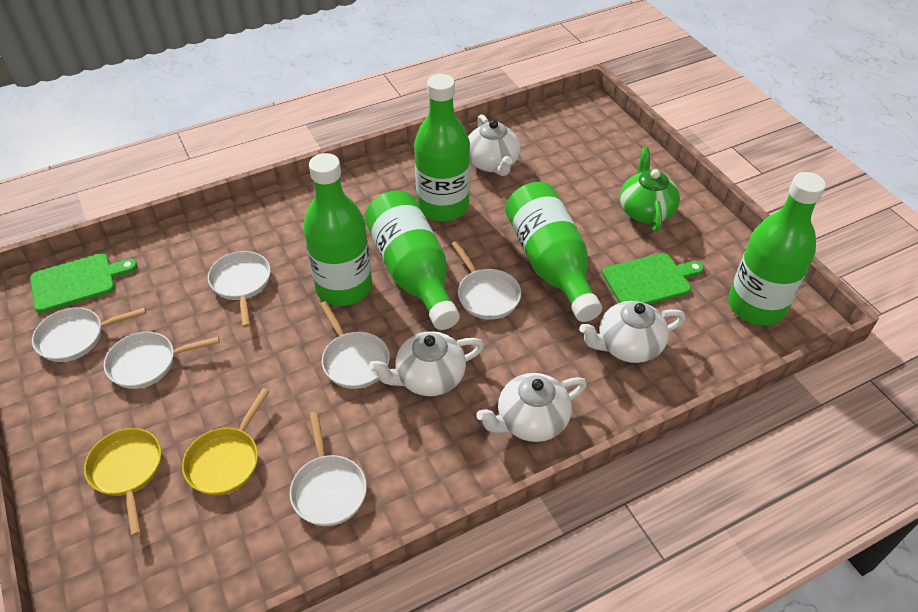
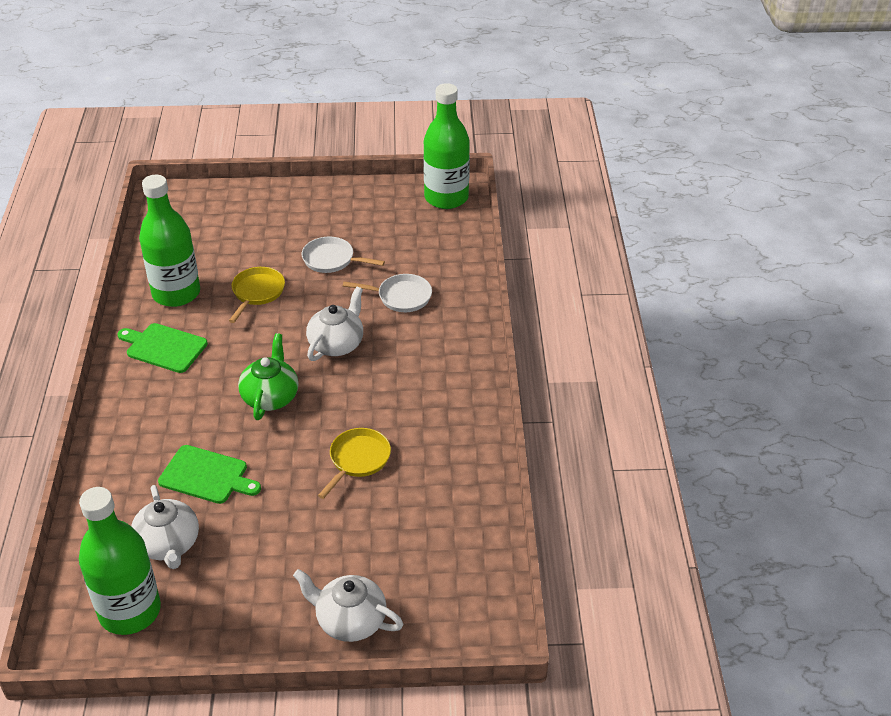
green bottle: [303,153,372,306] [365,190,460,330] [414,74,470,222] [505,182,602,322] [728,172,826,326] = 5 -> [79,487,161,635] [139,175,200,307] [423,83,470,209] = 3
white pan: [32,307,146,362] [104,332,220,389] [208,251,271,327] [290,412,367,526] [320,301,390,389] [452,241,521,320] = 6 -> [302,237,385,273] [343,274,432,312] = 2
white teapot: [369,331,484,396] [468,114,520,176] [476,373,587,442] [579,301,685,363] = 4 -> [131,485,199,569] [293,569,403,642] [306,287,363,361] = 3

